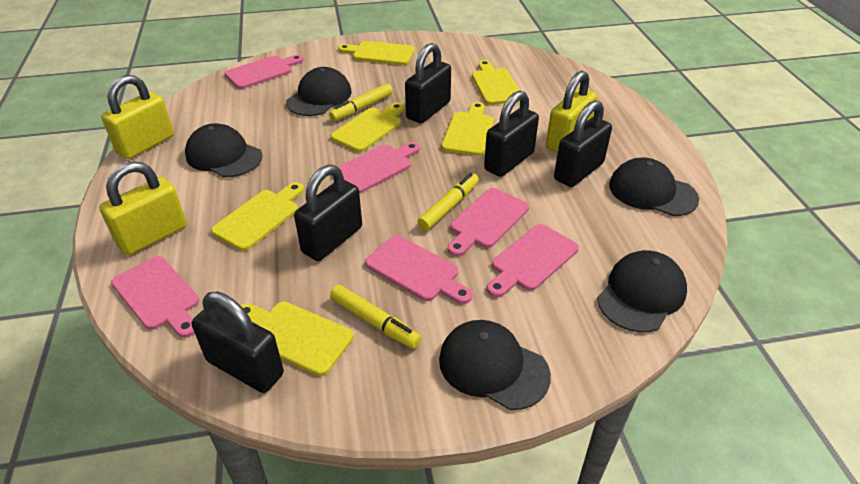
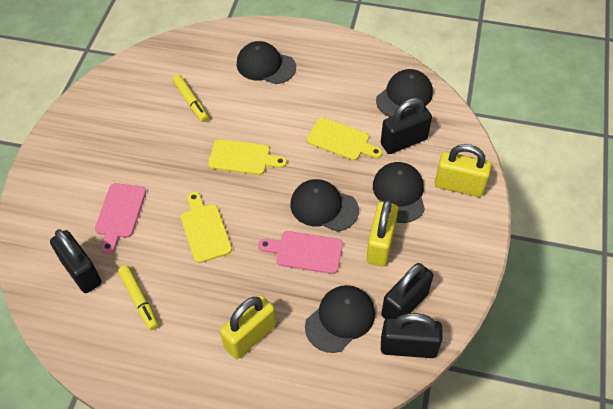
black padlock: [192,291,284,393] [294,165,362,261] [405,43,451,123] [484,91,539,177] [554,100,612,187] = 5 -> [50,230,101,293] [381,98,432,154] [381,263,433,319] [381,313,442,358] = 4
pink cutting board: [111,256,199,338] [225,55,304,89] [338,142,420,194] [365,235,472,304] [448,188,529,256] [487,224,579,298] = 6 -> [95,183,146,254] [258,231,343,274] = 2
yellow cutting board: [211,182,304,251] [240,301,354,376] [331,103,404,152] [338,41,415,65] [442,102,494,156] [472,60,520,105] = 6 -> [181,192,232,263] [208,139,287,175] [307,117,383,160] = 3
yellow marker: [329,83,392,121] [330,285,421,349] [417,173,479,231] = 3 -> [118,265,159,330] [173,74,209,122] = 2

